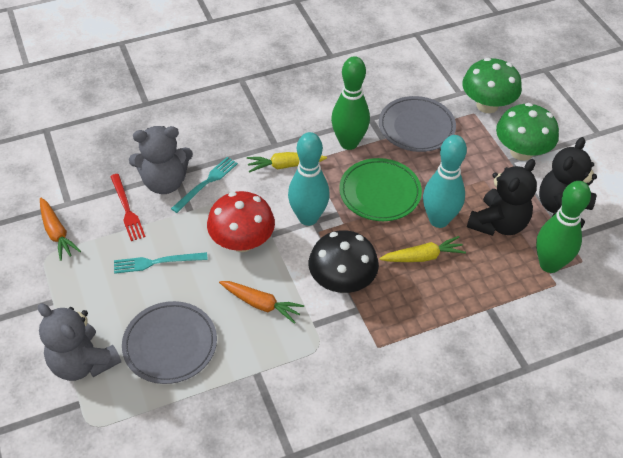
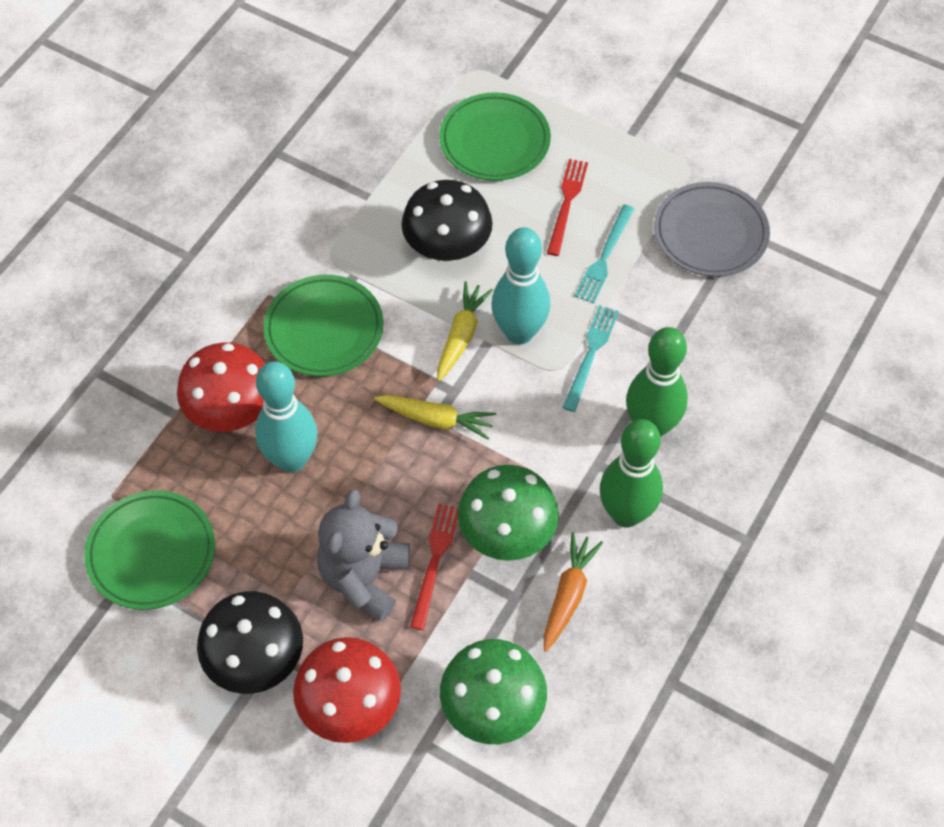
black mushroom: [309,230,379,293] = 1 -> [197,591,303,694] [401,180,493,262] = 2
black teddy bear: [467,159,537,236] [539,137,597,228] = 2 -> none = 0
green plate: [339,158,422,221] = 1 -> [84,491,215,610] [263,275,383,376] [439,92,551,181] = 3
grey plate: [122,301,217,384] [379,96,456,152] = 2 -> [654,182,770,277] = 1
grey teddy bear: [38,303,121,381] [129,126,193,194] = 2 -> [317,489,410,622] = 1
orange carrot: [40,198,81,261] [219,281,304,324] = 2 -> [544,532,603,652] = 1
red fork: [110,174,146,241] = 1 -> [410,504,458,630] [547,159,588,256] = 2
red mushroom: [207,191,275,252] = 1 -> [177,342,265,432] [293,637,401,743] = 2

